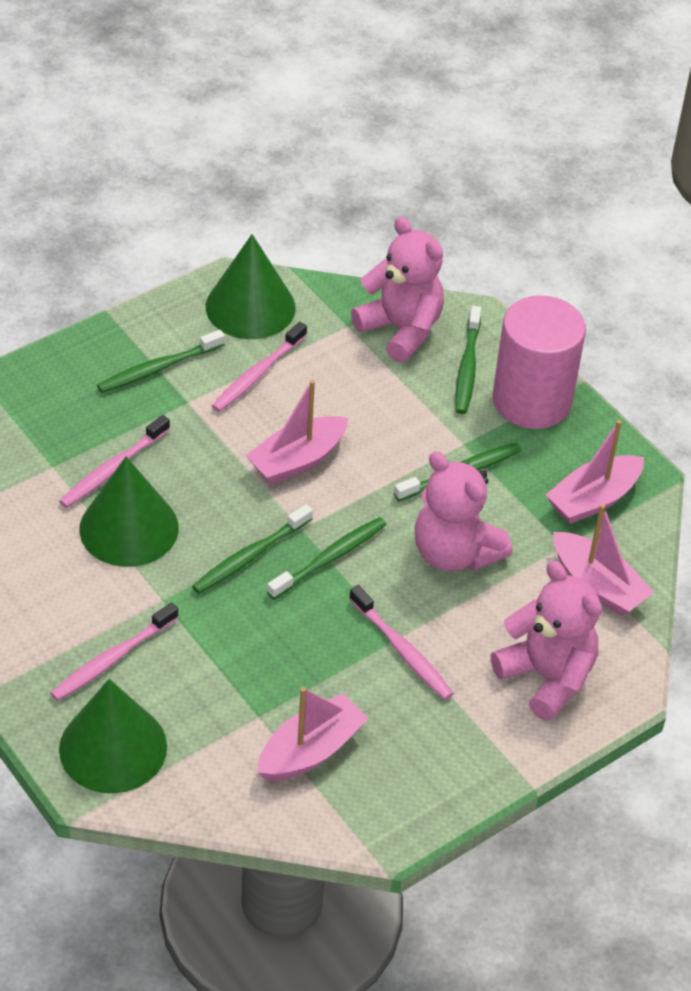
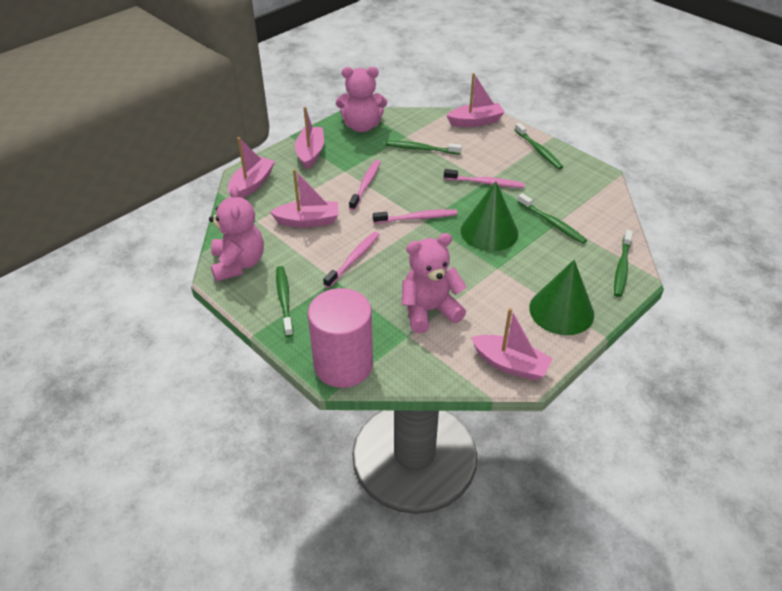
green cone: [59,679,167,793] [79,456,179,567] [206,234,296,339] = 3 -> [461,181,518,251] [529,260,594,335] = 2
pink boat: [246,380,348,484] [257,687,369,781] [546,420,644,524] [553,504,654,616] = 4 -> [228,137,275,198] [270,169,338,228] [295,107,324,169] [446,73,505,127] [471,308,553,381] = 5

